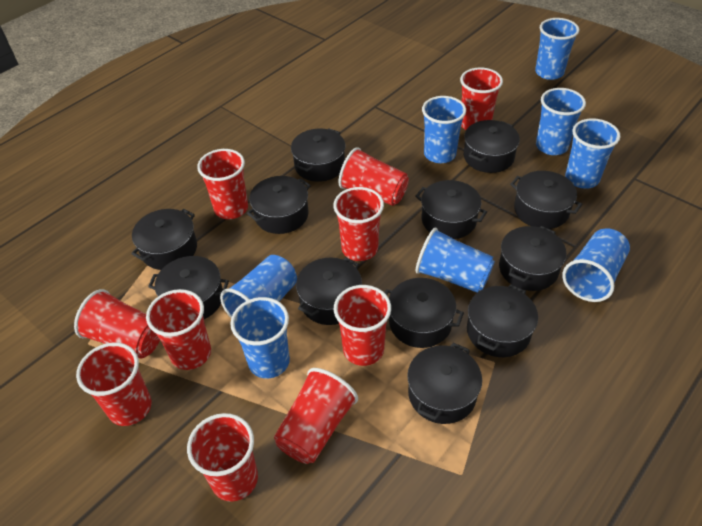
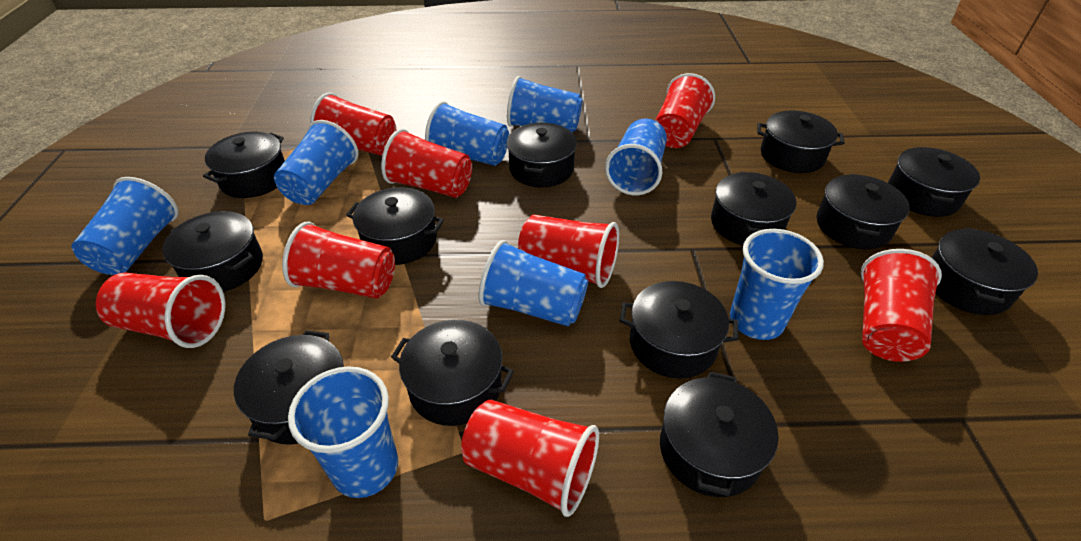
black pot: [131,209,197,270] [148,256,229,319] [247,176,311,234] [291,129,345,182] [296,257,362,325] [385,278,464,348] [407,343,482,424] [415,180,487,239] [464,120,520,173] [467,284,538,357] [499,226,567,291] [510,171,583,229] = 12 -> [162,211,263,292] [203,132,285,198] [234,330,344,445] [346,187,444,265] [391,320,514,426] [506,123,577,188] [620,281,739,379] [660,372,778,497] [711,172,797,245] [757,110,845,173] [817,174,910,249] [888,147,980,217] [931,228,1038,315] = 13
red cup: [74,289,160,359] [76,342,151,426] [146,289,211,370] [187,413,258,502] [197,149,248,219] [274,368,358,464] [333,187,384,261] [334,285,391,366] [339,147,409,206] [460,67,503,130] = 10 -> [96,273,225,348] [282,222,395,299] [310,92,396,156] [381,129,472,198] [461,400,599,517] [518,215,619,288] [655,73,715,148] [861,249,942,362] = 8

